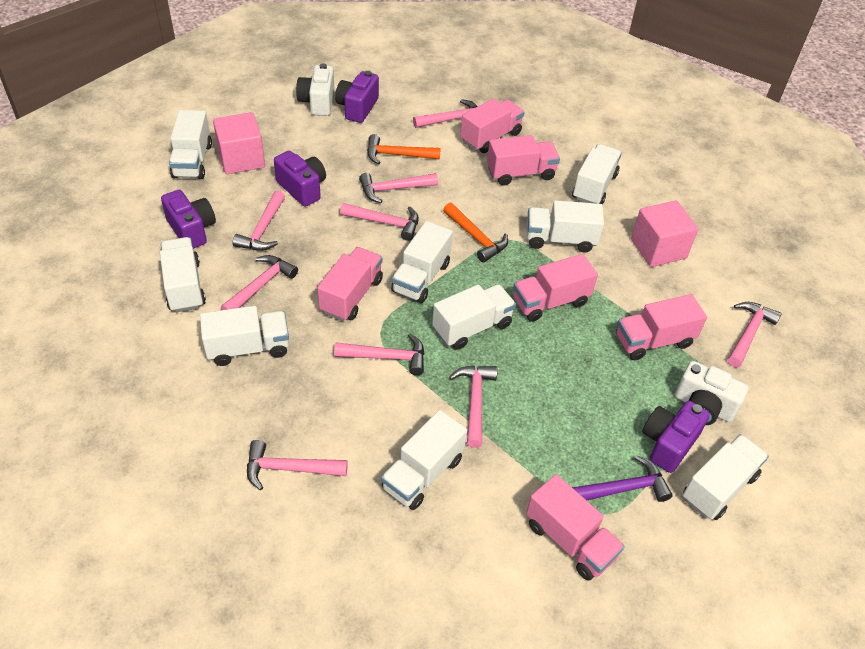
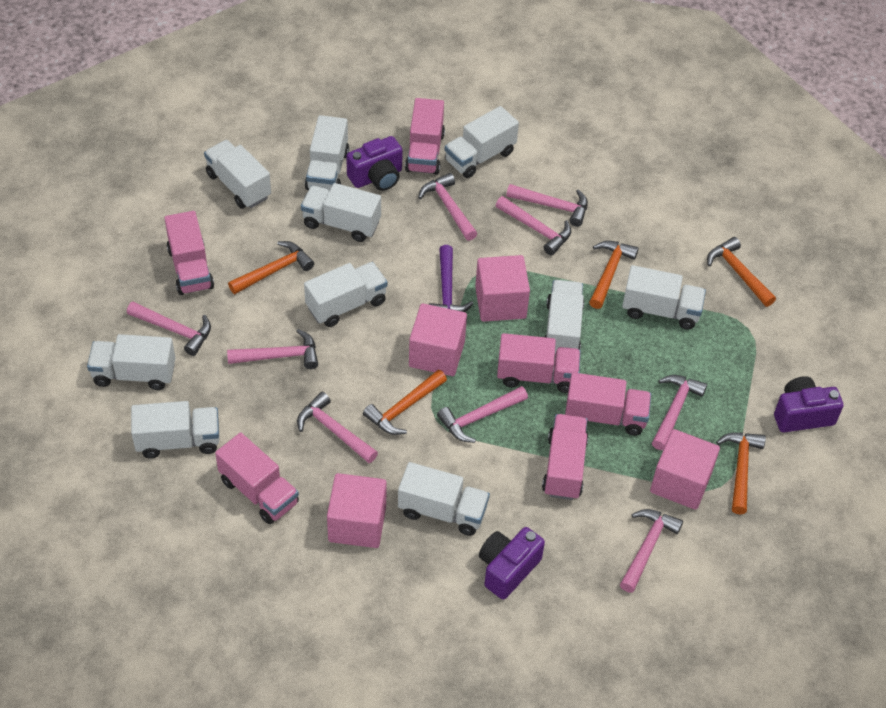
orange hammer: [367,134,441,164] [443,203,508,263] = 2 -> [228,241,314,294] [363,370,447,435] [589,241,639,309] [707,237,776,307] [716,432,766,514] = 5
pink cube: [213,112,265,174] [631,200,698,267] = 2 -> [327,473,386,548] [409,303,467,376] [475,255,530,322] [650,429,720,510] = 4
purple camera: [161,190,216,249] [274,151,326,207] [335,71,379,123] [642,401,710,473] = 4 -> [346,136,403,191] [479,527,545,600] [774,376,844,432] = 3
white camera: [296,63,334,116] [675,361,749,425] = 2 -> none = 0
white truck: [160,237,206,312] [169,110,212,179] [200,306,289,366] [381,410,467,510] [391,221,453,303] [432,284,516,350] [527,200,604,253] [572,144,622,204] [683,434,769,520] = 9 -> [87,334,175,390] [131,401,219,459] [204,140,271,209] [301,183,381,242] [304,262,388,327] [305,115,349,190] [398,462,490,536] [445,106,519,178] [544,280,584,355] [622,265,706,330] = 10

